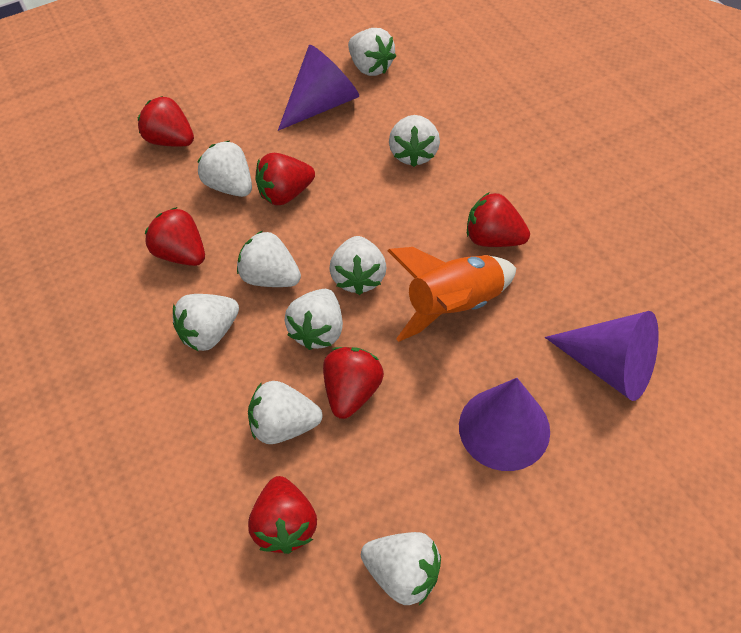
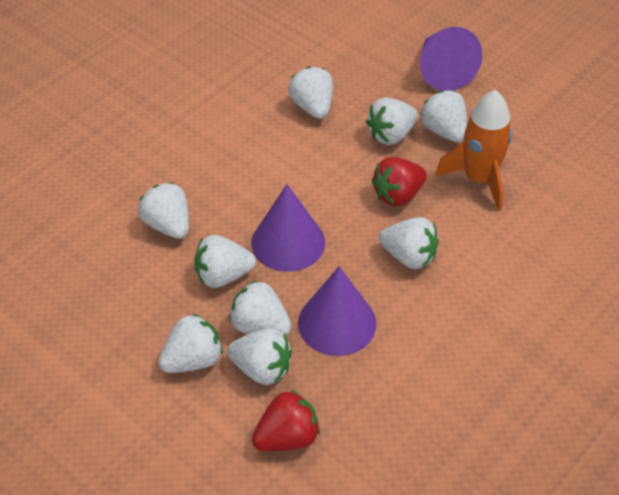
red strawberry: [138,96,194,147] [145,207,205,266] [248,476,317,554] [255,153,315,205] [323,347,384,419] [467,193,530,247] = 6 -> [252,390,320,451] [372,157,427,207] = 2

